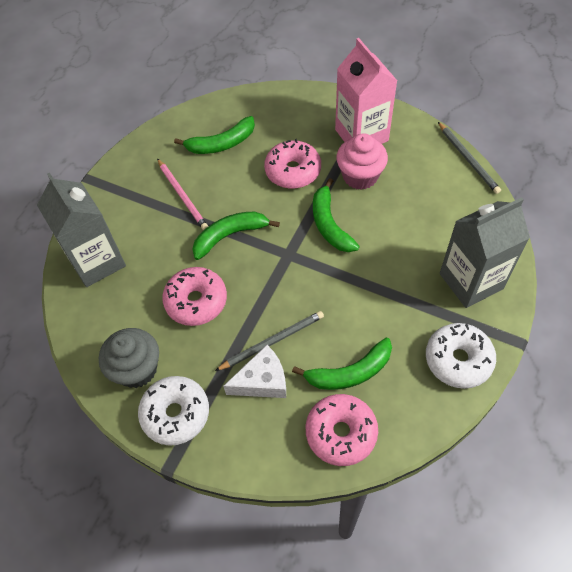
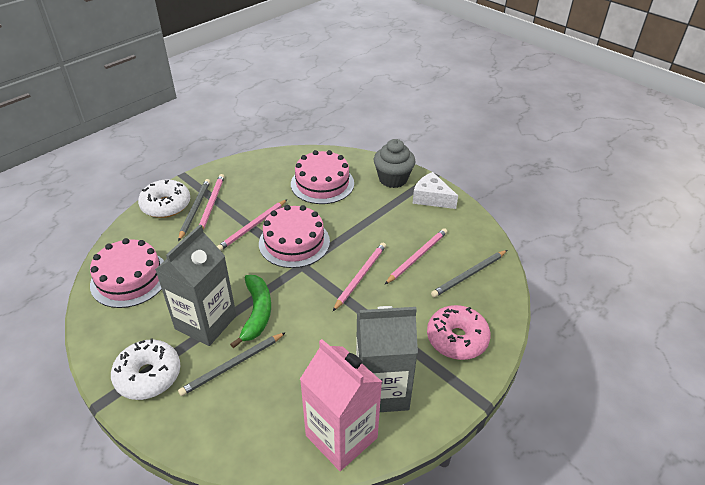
green banana: [174,116,255,154] [193,212,280,260] [292,338,392,390] [313,178,360,252] = 4 -> [230,275,271,348] = 1
grey pencil: [215,311,324,371] [438,122,501,194] = 2 -> [178,179,210,241] [178,332,286,396] [431,250,507,297] = 3
pink cake: none = 0 -> [90,238,164,308] [259,205,330,268] [291,150,354,204] = 3
pink cupcake: [337,133,388,190] = 1 -> none = 0
pink donut: [162,267,227,326] [264,139,321,189] [306,394,378,466] = 3 -> [427,305,491,360] = 1
pink pencil: [157,158,208,230] = 1 -> [199,174,224,230] [217,200,287,251] [333,242,386,311] [385,228,447,284] = 4

